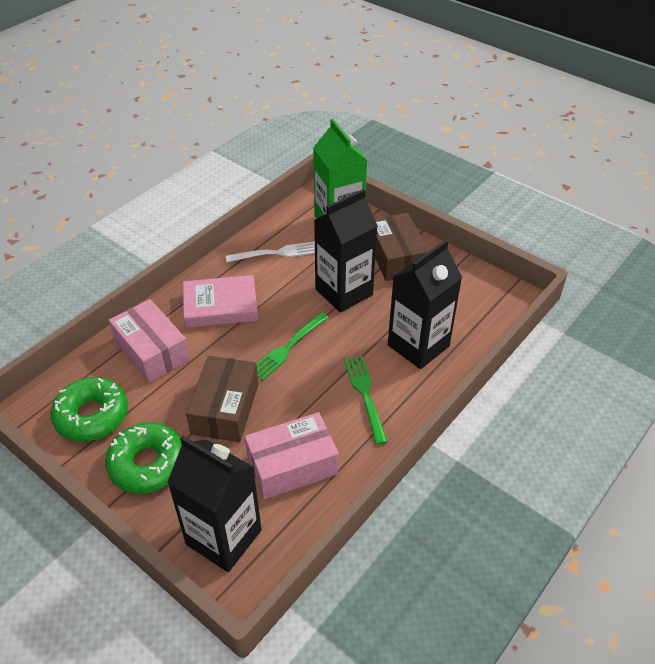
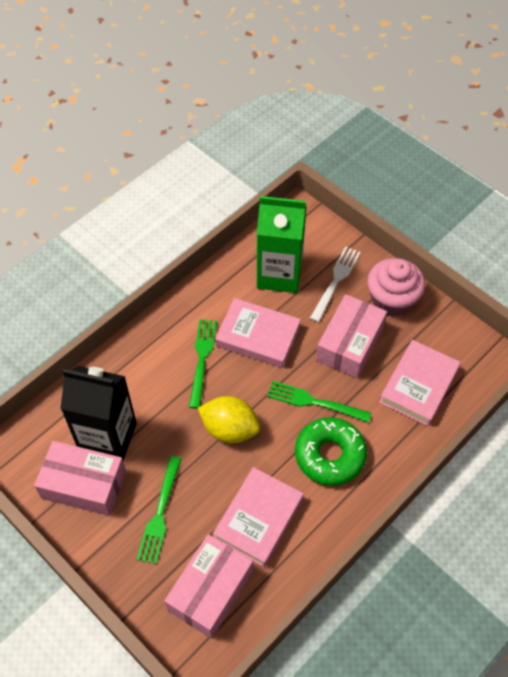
black carton: [167,436,262,572] [314,189,378,313] [388,240,462,369] = 3 -> [60,366,137,460] = 1
brown box: [186,356,259,442] [375,213,429,281] = 2 -> none = 0
green donut: [50,377,128,442] [105,423,182,493] = 2 -> [295,417,367,486] = 1
green fork: [257,312,329,381] [344,356,388,445] = 2 -> [136,456,181,564] [189,319,217,409] [267,381,372,423] = 3
pink book: [183,275,258,328] = 1 -> [213,467,304,567] [215,298,301,368] [379,340,461,426] = 3
pink box: [109,299,190,383] [245,412,339,499] = 2 -> [34,441,126,516] [164,535,253,639] [316,294,387,378] = 3
pink cupcake: none = 0 -> [367,258,425,317] = 1
yellow lemon: none = 0 -> [198,396,260,443] = 1

